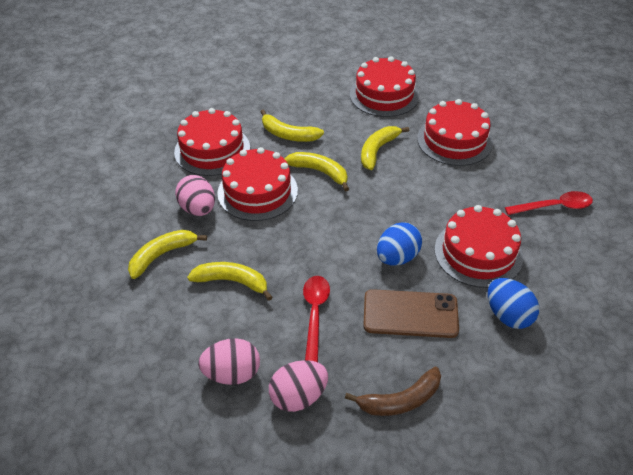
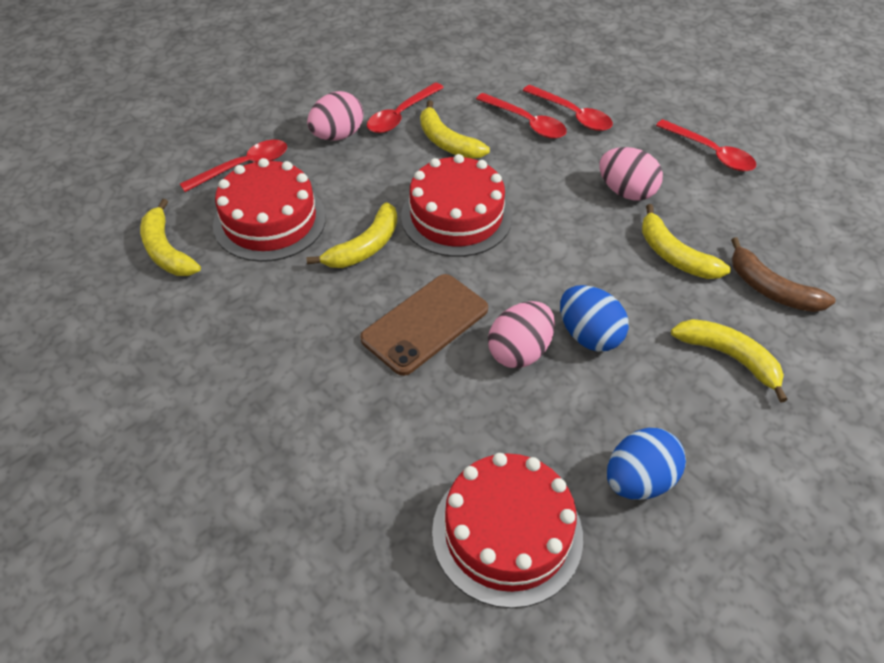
red cake: [174,108,250,176] [217,147,298,221] [350,56,420,117] [417,99,493,166] [435,205,523,288] = 5 -> [213,158,326,262] [401,154,512,257] [432,453,583,608] = 3
red spoon: [303,276,330,362] [505,191,593,215] = 2 -> [180,140,287,192] [367,82,444,133] [476,93,567,139] [523,85,613,131] [656,119,756,171] = 5

